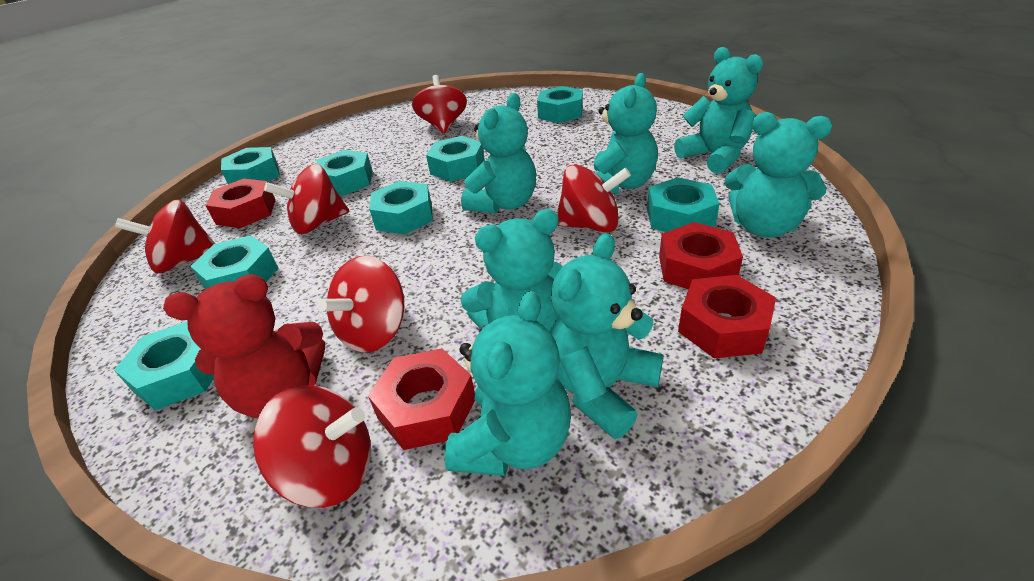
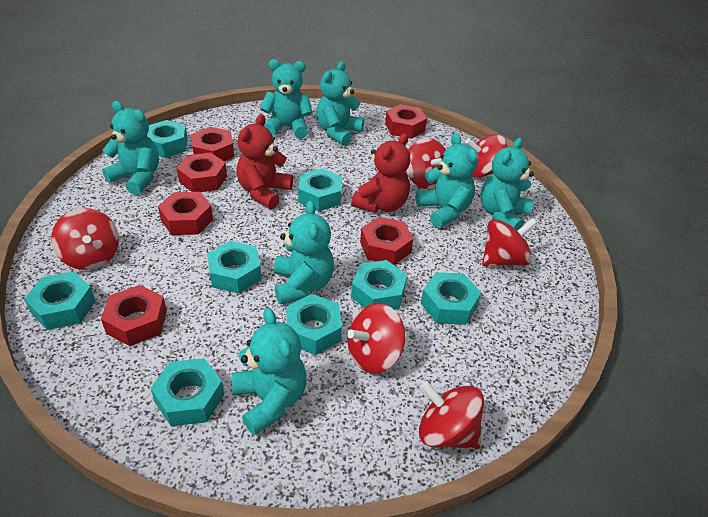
red nut: [205,179,276,228] [368,348,475,450] [659,222,743,290] [678,275,776,358] = 4 -> [101,285,167,346] [158,192,213,235] [177,152,227,192] [191,127,234,161] [360,217,413,265] [385,104,427,139] = 6
red teddy bear: [163,274,325,418] = 1 -> [236,114,293,209] [351,133,410,213] = 2

